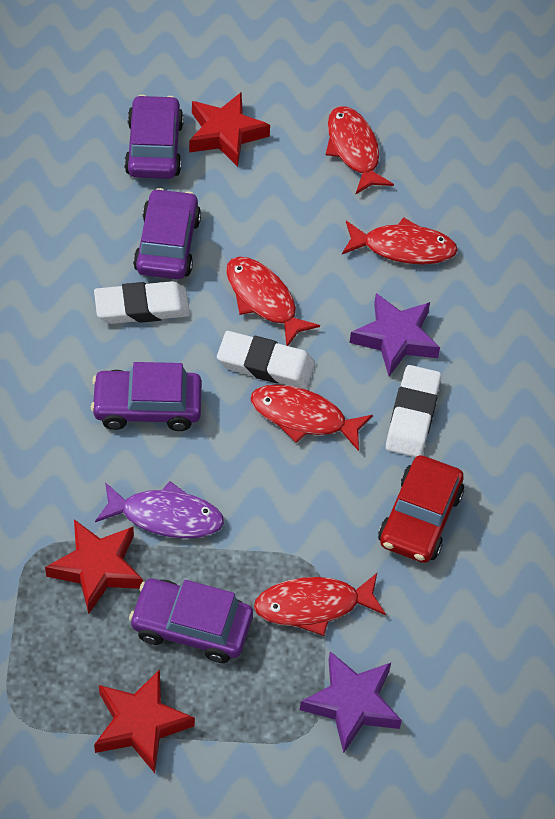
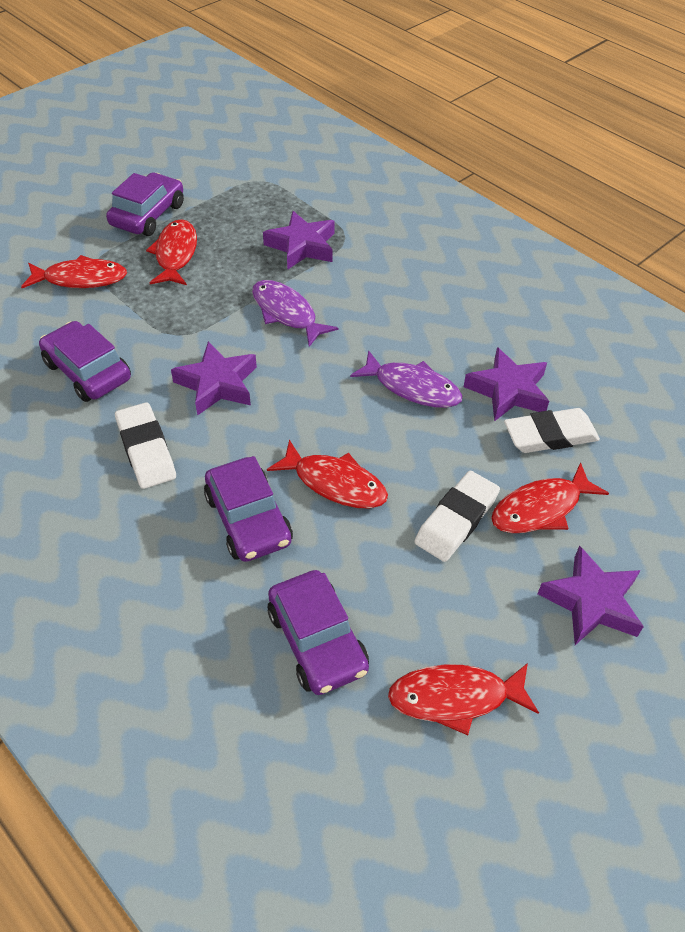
purple fish: [95,481,224,539] = 1 -> [252,280,338,347] [350,350,463,408] = 2
purple star: [300,651,402,753] [350,293,440,376] = 2 -> [171,341,257,416] [263,211,335,270] [464,347,549,422] [538,545,644,645] = 4
red car: [378,455,464,563] = 1 -> none = 0
red star: [45,519,143,614] [94,669,195,773] [189,93,270,167] = 3 -> none = 0

